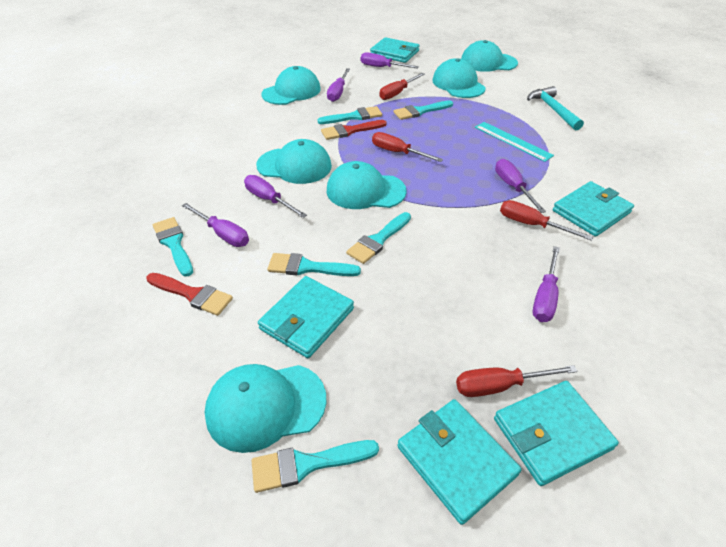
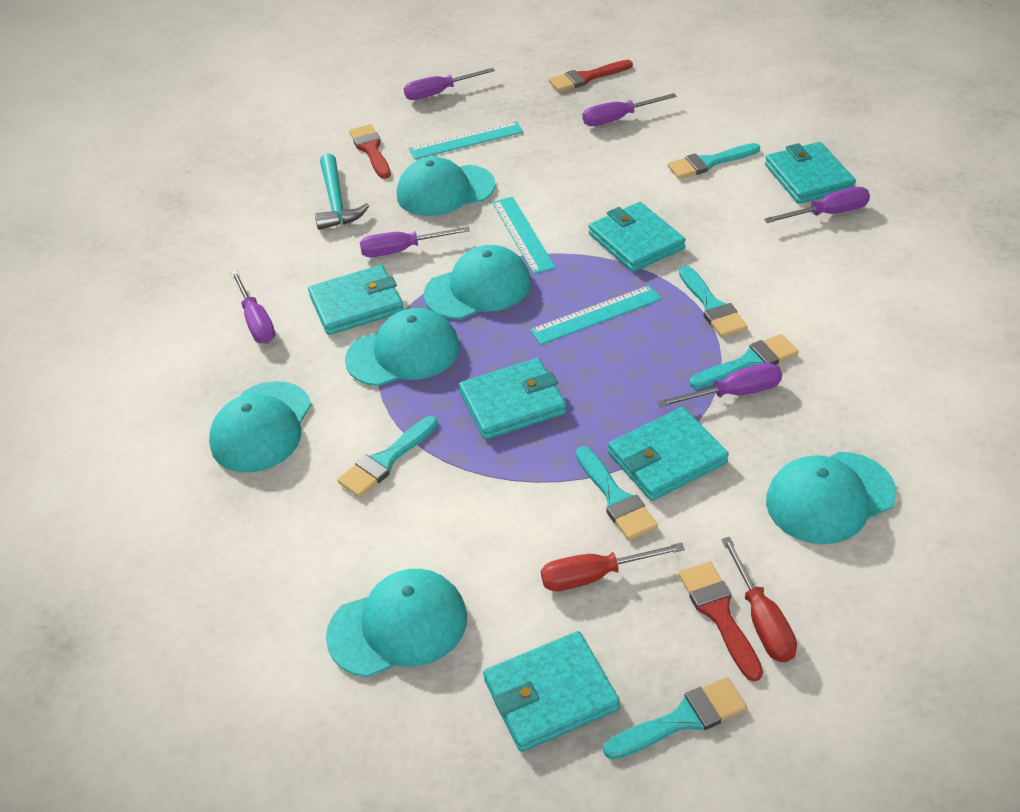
red brush: [146,273,233,316] [321,120,387,140] = 2 -> [349,124,391,179] [549,60,633,92] [679,561,763,682] = 3
red screwdriver: [372,132,443,162] [379,73,425,100] [456,365,578,397] [500,200,593,241] = 4 -> [541,543,685,591] [721,537,797,662] = 2
turquoise ruler: [475,122,554,162] = 1 -> [409,121,523,160] [492,197,556,274] [530,285,662,345] = 3
turquoise wallet: [258,276,354,358] [370,37,420,63] [397,399,521,525] [494,381,619,486] [553,181,634,237] = 5 -> [308,265,404,335] [459,358,567,440] [483,631,620,752] [588,202,686,272] [608,407,729,501] [765,142,856,204] = 6

